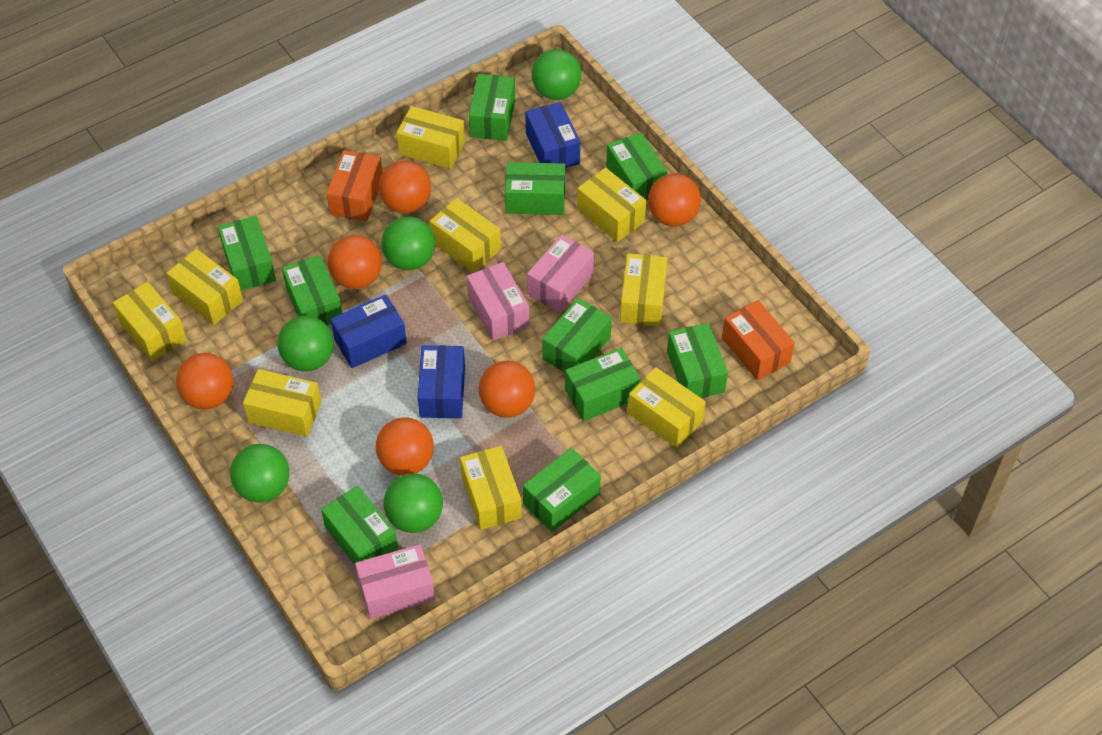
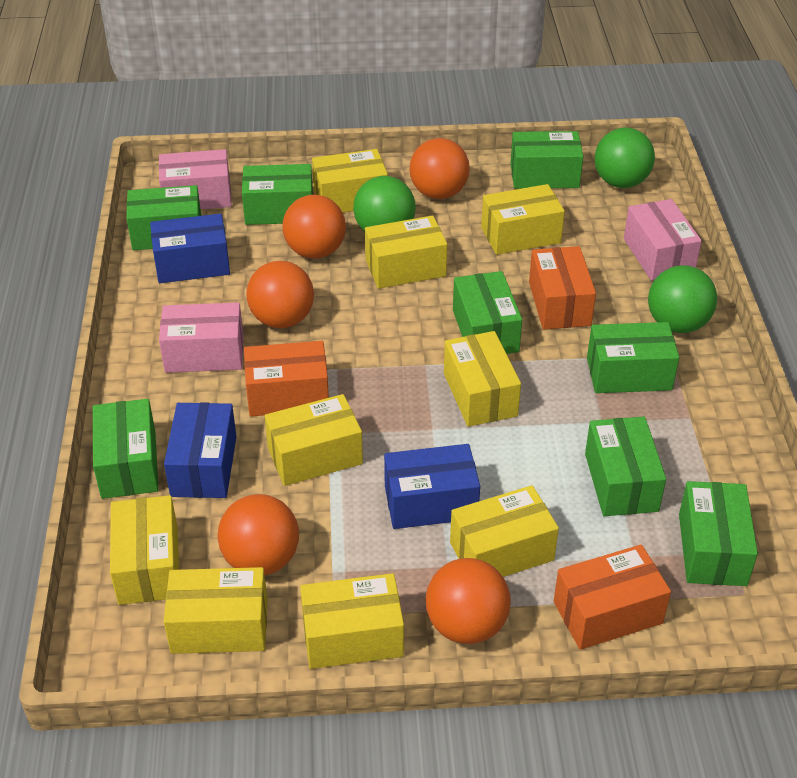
green ball: [230,444,290,502] [277,316,334,371] [382,217,435,270] [383,473,443,533] [532,49,581,100] = 5 -> [353,176,416,231] [594,128,655,188] [648,265,717,333] = 3
green box: [218,216,276,291] [282,255,342,326] [321,486,398,565] [469,74,515,141] [505,162,565,215] [523,448,601,532] [542,298,612,372] [565,348,641,421] [606,132,668,200] [667,323,728,398] = 10 -> [93,399,159,499] [126,185,201,250] [242,164,313,225] [453,271,522,354] [510,131,583,189] [585,416,666,516] [587,322,679,393] [679,481,758,586] = 8
orange ball: [176,353,234,410] [328,235,382,289] [376,417,434,476] [379,161,431,213] [479,361,536,418] [648,173,701,227] = 6 -> [217,494,299,575] [247,261,314,328] [282,195,346,258] [409,138,470,199] [426,558,511,644] = 5
orange box: [326,150,382,222] [722,300,795,381] = 2 -> [244,341,329,417] [529,246,596,330] [554,545,671,650] = 3

